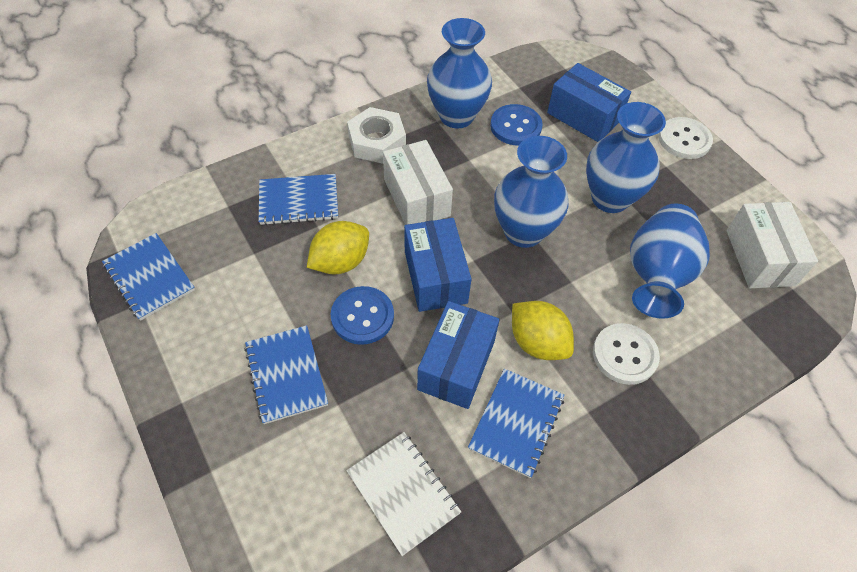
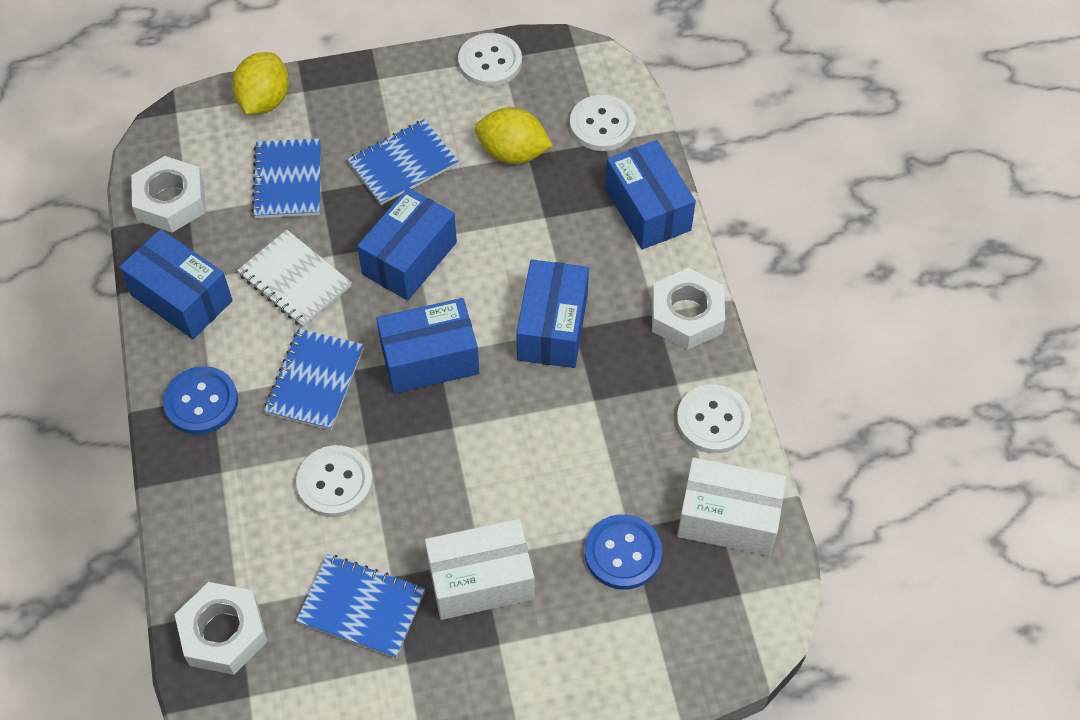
blue box: [404,218,472,312] [417,301,500,409] [547,63,631,142] = 3 -> [119,229,233,339] [357,188,457,301] [376,298,479,394] [516,260,589,368] [605,140,696,249] = 5
blue vase: [427,18,492,128] [494,136,568,248] [586,102,666,213] [630,204,710,319] = 4 -> none = 0
white button: [593,323,660,385] [658,117,713,159] = 2 -> [296,445,373,517] [458,33,522,87] [570,95,635,151] [677,384,751,453] = 4
white nut: [347,107,406,164] = 1 -> [131,156,205,233] [174,582,267,675] [652,268,725,350] = 3

